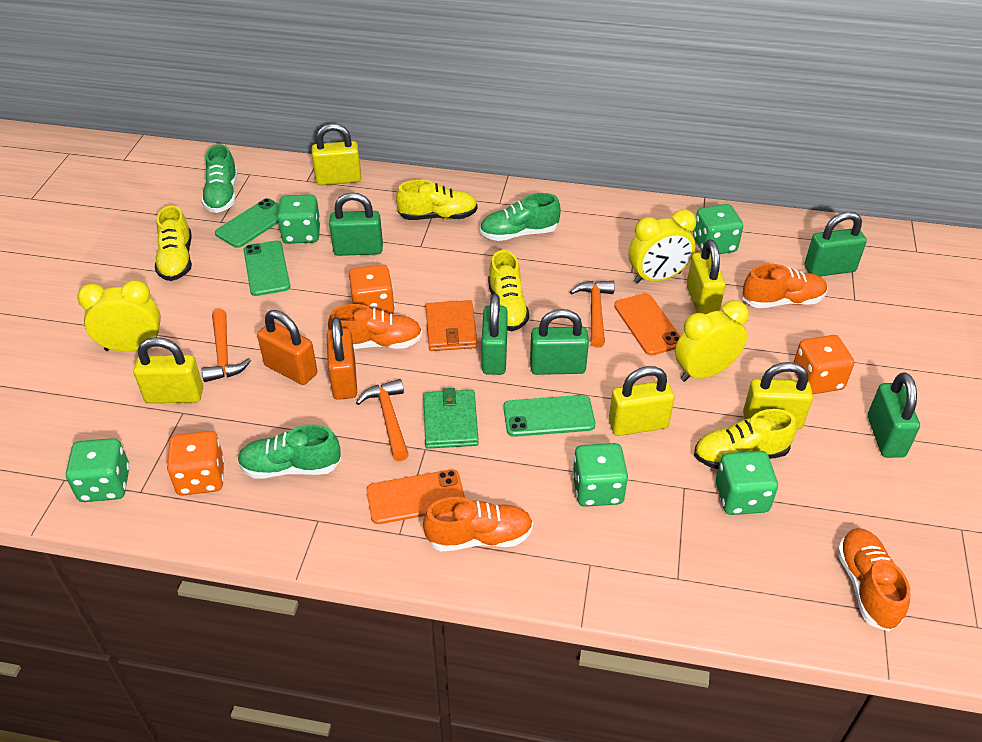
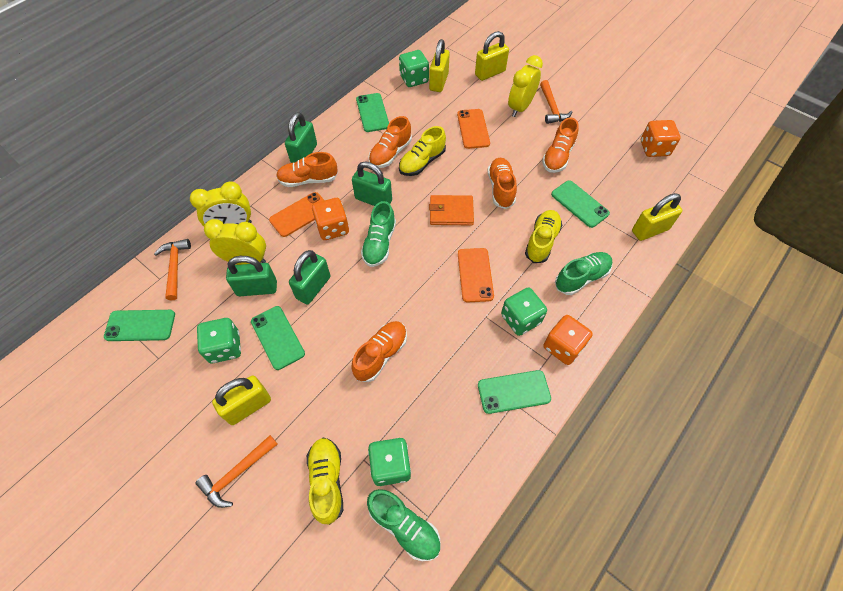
green dice: [66,438,130,502] [277,194,321,244] [572,443,628,507] [693,204,743,254] [716,451,778,515] = 5 -> [197,318,241,363] [368,438,411,486] [399,50,429,87] [501,287,547,336] = 4
green padlock: [329,192,383,256] [482,294,508,375] [530,309,589,375] [804,212,867,276] [868,373,920,458] = 5 -> [226,256,277,296] [285,112,317,163] [289,250,330,305] [352,161,392,206] = 4
green phone: [215,198,279,248] [243,240,290,296] [503,395,595,437] = 3 -> [104,310,175,341] [251,306,305,370] [356,93,389,132] [478,370,551,414] [551,180,610,228] = 5
green wallet: [423,388,479,449] = 1 -> none = 0
orange padlock: [257,310,317,385] [327,317,357,400] = 2 -> none = 0
orange phone: [366,469,465,524] [614,293,680,356] = 2 -> [269,192,325,237] [457,109,490,149] [458,248,494,302] = 3
orange shoe: [328,304,422,349] [423,497,533,551] [742,264,827,308] [837,528,910,631] = 4 -> [276,152,338,187] [351,321,407,382] [369,116,412,168] [487,158,517,209] [542,117,579,173] = 5
yellow padlock: [133,337,203,403] [312,123,361,185] [609,366,674,436] [687,240,726,314] [743,362,813,429] = 5 -> [212,375,271,425] [429,39,450,92] [475,31,509,81] [632,193,682,241] = 4
yellow shoe: [155,206,192,281] [396,180,478,220] [488,250,529,331] [694,409,797,469] = 4 -> [307,438,343,525] [399,126,446,176] [525,210,562,263] = 3

